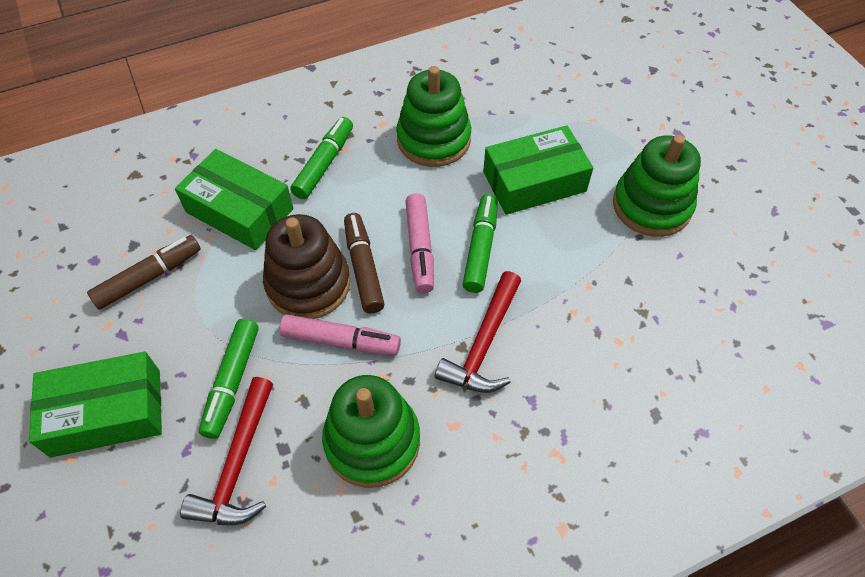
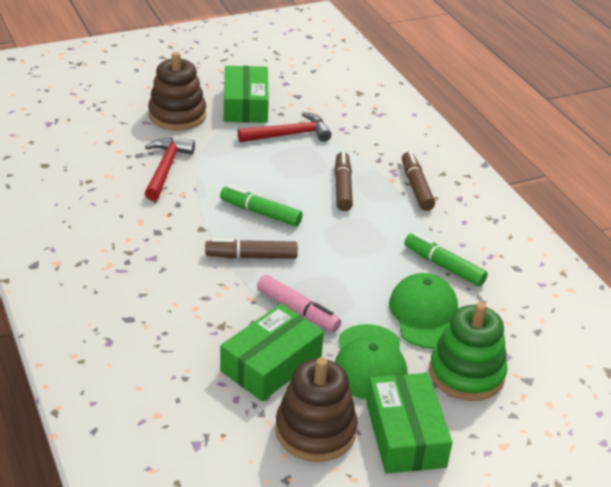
brown marker: [87,235,201,310] [344,213,384,314] = 2 -> [205,239,298,259] [335,151,353,211] [402,151,435,211] = 3
brown stacking toy: [263,214,351,319] = 1 -> [148,52,206,131] [275,357,358,462] = 2
green cap: none = 0 -> [335,324,407,400] [389,273,458,349] = 2
green marker: [199,319,259,439] [290,117,353,199] [463,194,498,293] = 3 -> [220,185,303,226] [404,233,488,287] = 2
green stacking toy: [322,375,420,488] [396,66,471,167] [613,135,701,237] = 3 -> [429,302,508,401] = 1
pink marker: [279,314,401,355] [405,193,434,293] = 2 -> [257,275,341,332] = 1

